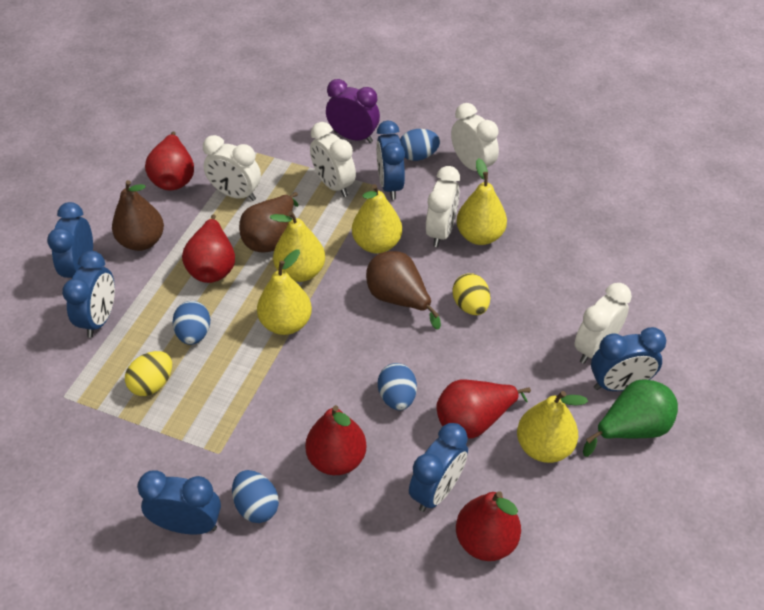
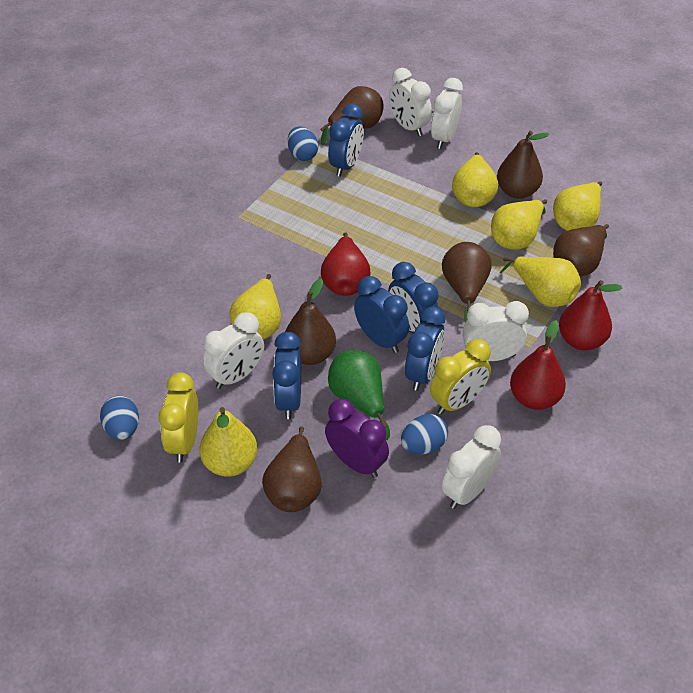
blue clock: [47,202,93,278] [62,251,115,338] [137,470,221,534] [376,121,405,200] [409,423,468,512] [591,327,666,391] = 6 -> [272,331,301,419] [328,104,364,177] [354,276,409,353] [388,262,439,334] [405,306,445,391] = 5
blue egg: [172,301,210,345] [232,470,279,523] [378,363,417,410] [400,129,440,161] = 4 -> [100,396,139,440] [288,126,318,161] [401,414,448,454] = 3
brown pear: [112,180,164,251] [239,192,298,252] [366,251,441,330] = 3 -> [262,426,322,512] [285,278,336,365] [320,86,384,145] [442,242,491,323] [497,131,550,199] [553,224,609,276] = 6
red pear: [145,131,194,191] [182,214,235,283] [305,405,367,475] [436,380,531,439] [456,491,521,561] = 5 -> [321,232,371,296] [510,320,566,410] [559,280,623,350] = 3
yellow clock: none = 0 -> [159,372,198,463] [430,339,491,415] = 2
yellow egg: [125,351,172,396] [452,273,490,315] = 2 -> none = 0
yellow pear: [257,250,312,335] [270,211,325,282] [352,184,402,253] [456,158,507,245] [517,391,588,463] = 5 -> [199,407,257,477] [230,274,281,340] [452,152,498,207] [491,199,547,250] [500,256,581,307] [553,181,602,231] = 6

